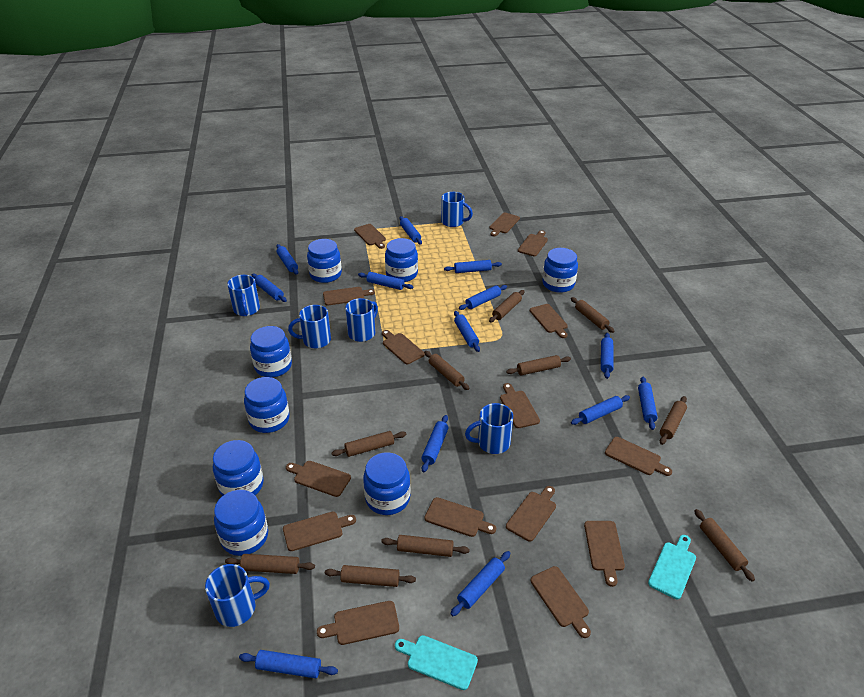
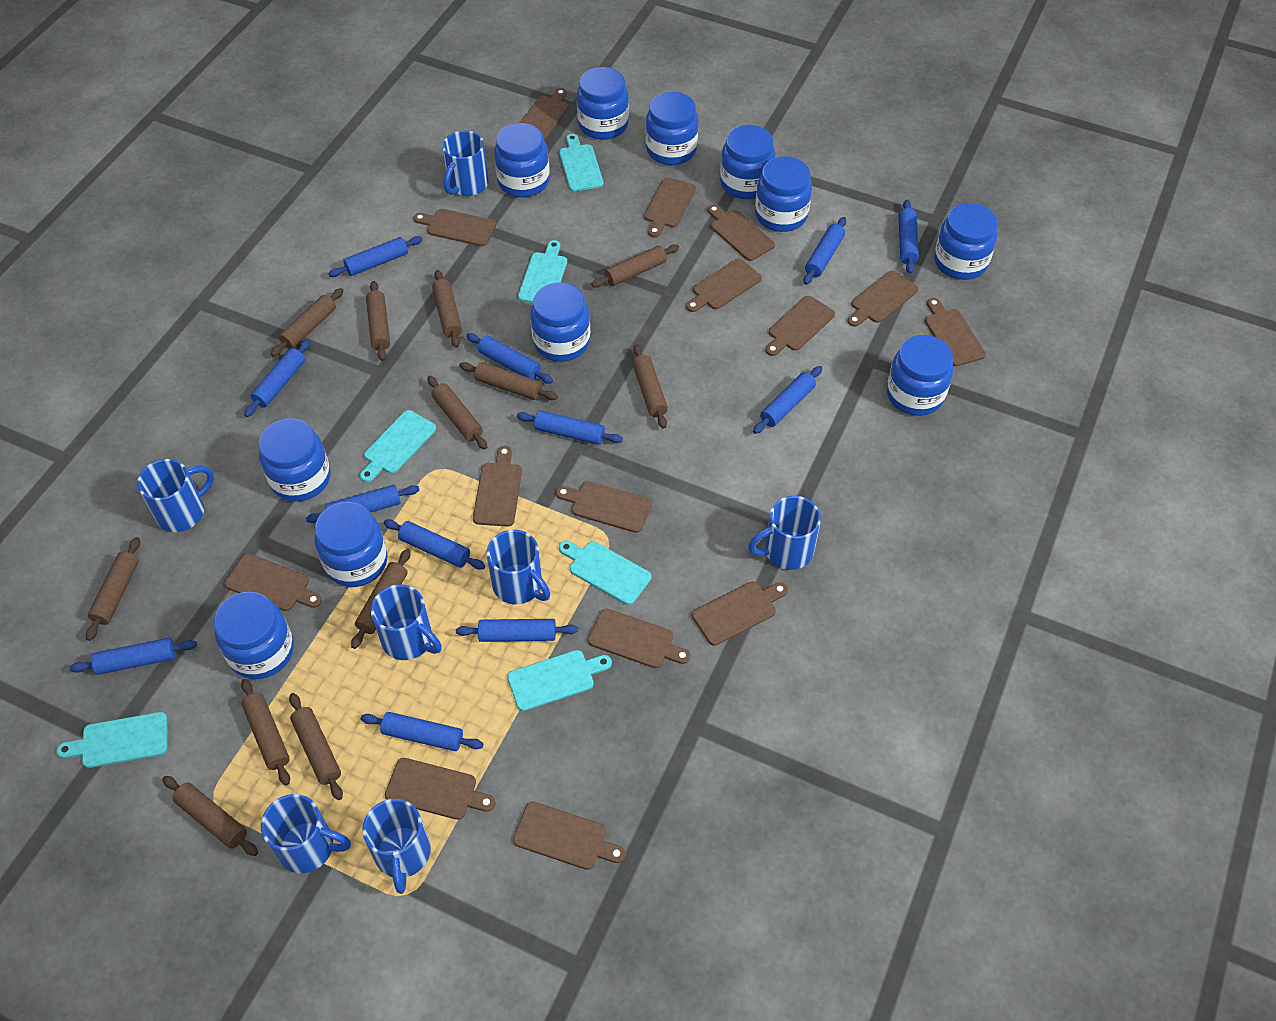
blue jar: [213,440,264,496] [214,490,268,556] [244,377,290,433] [250,326,292,378] [307,239,342,283] [363,452,411,515] [385,238,418,282] [542,248,578,293] = 8 -> [214,592,294,679] [259,418,331,502] [315,502,388,587] [494,123,550,197] [530,282,590,362] [577,67,629,140] [646,92,699,165] [720,125,776,199] [755,156,812,232] [887,335,953,416] [934,203,998,280] = 11
blue mug: [205,564,270,627] [227,275,260,316] [288,305,331,349] [345,298,378,342] [441,192,473,227] [465,403,513,454] = 6 -> [137,459,214,532] [261,794,351,873] [362,799,431,894] [371,584,442,660] [442,131,489,196] [487,530,550,604] [748,496,821,570] = 7
blue rolling pin: [239,650,338,678] [252,274,287,302] [276,244,298,275] [358,272,413,290] [399,216,422,245] [422,415,448,472] [444,260,502,273] [451,551,510,616] [454,311,480,352] [459,285,507,310] [571,395,630,425] [601,333,614,379] [638,377,658,430] = 13 -> [69,638,197,675] [244,340,311,417] [306,485,419,523] [328,236,423,277] [361,712,483,751] [384,519,485,569] [456,619,578,642] [466,333,553,383] [517,410,623,445] [753,366,822,434] [803,217,846,285] [899,200,919,274] = 12
brown rolling pin: [225,554,315,574] [325,565,416,587] [331,431,407,457] [381,535,470,557] [424,351,470,390] [489,290,524,323] [506,355,571,375] [571,297,614,333] [660,396,687,445] [694,509,755,582] = 10 -> [86,537,140,641] [162,776,258,856] [241,679,290,786] [271,288,344,357] [289,693,343,800] [351,549,411,649] [366,281,390,361] [427,376,488,450] [432,270,462,348] [459,362,558,400] [591,244,679,288] [632,344,668,429] = 12
turquoise cutting board: [395,635,478,690] [648,535,696,599] = 2 -> [57,712,168,768] [360,410,436,482] [507,650,612,711] [518,240,567,303] [559,134,604,191] [559,541,651,605] = 6

